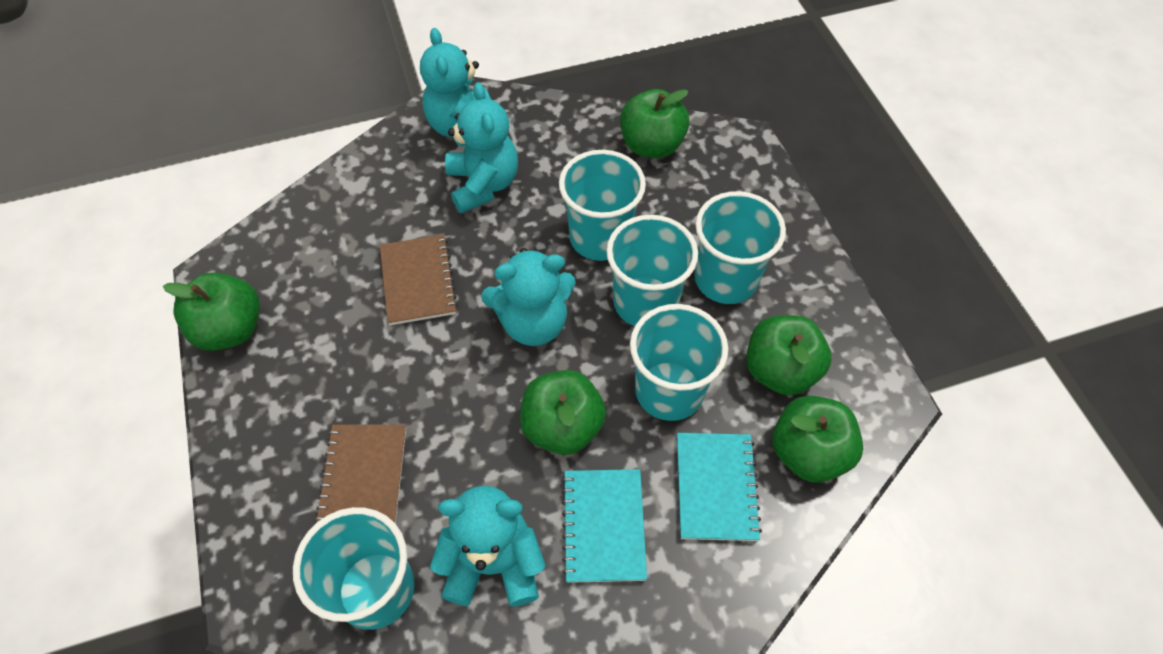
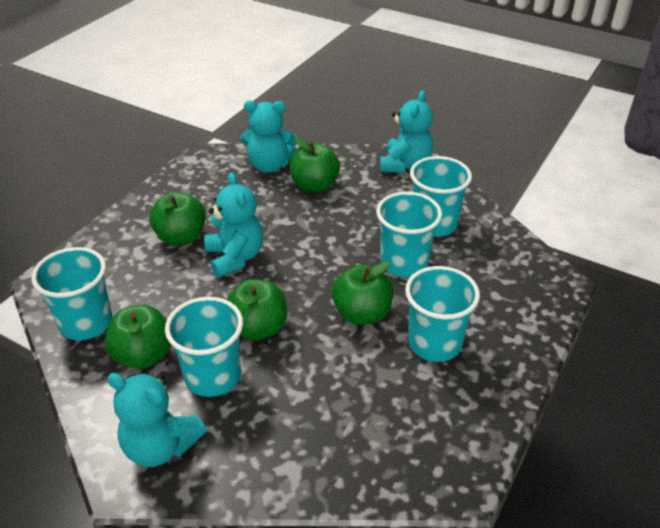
brown notebook: [314,424,406,524] [380,234,458,325] = 2 -> none = 0
turquoise notebook: [562,469,647,583] [677,433,762,541] = 2 -> none = 0

